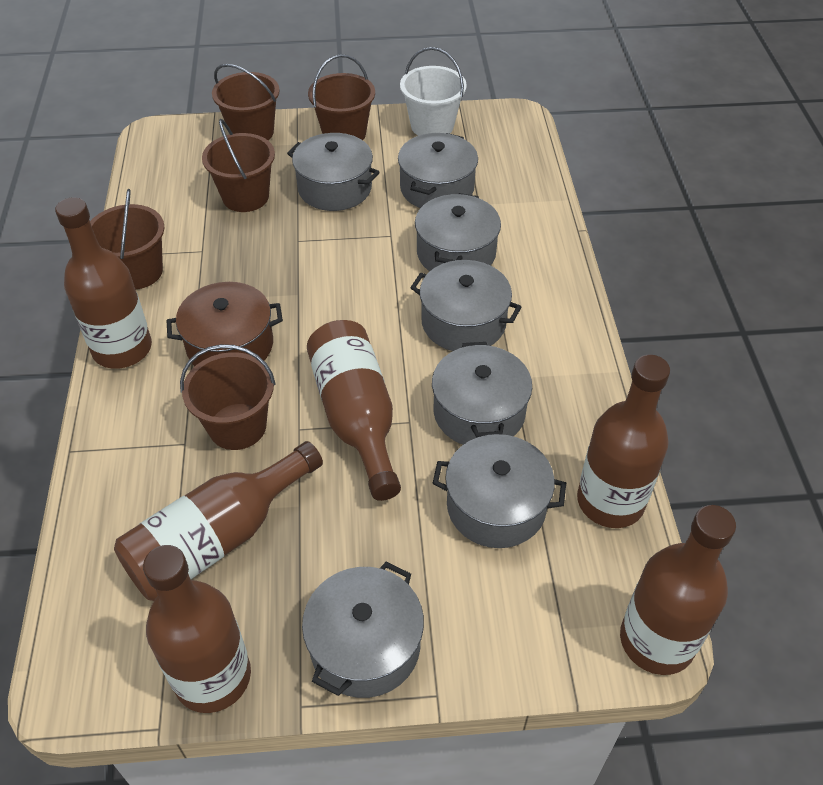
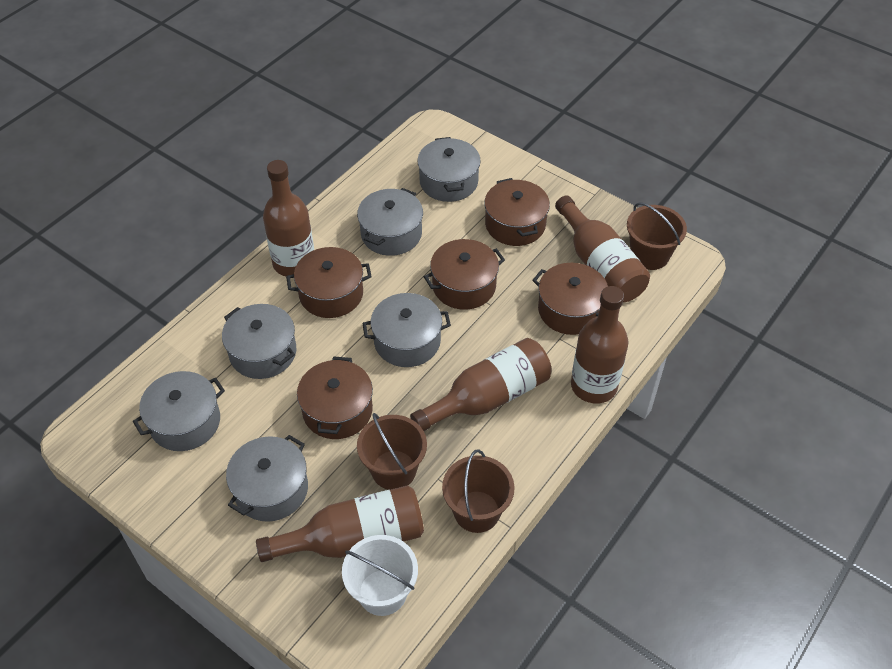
brown bottle: [55,197,152,369] [114,441,323,601] [143,545,251,713] [307,320,401,501] [577,355,670,528] [620,505,736,675] = 6 -> [256,485,424,562] [263,160,314,276] [410,338,552,431] [555,195,650,302] [571,286,628,404] = 5
brown bucket: [90,189,164,289] [180,344,276,450] [202,119,275,212] [212,64,280,140] [308,54,375,140] = 5 -> [357,413,427,490] [442,449,515,533] [627,202,687,270] = 3
brown pot: [166,282,283,366] = 1 -> [286,247,372,318] [297,357,373,439] [424,239,505,310] [484,178,550,246] [532,263,608,335] = 5
grey pot: [287,133,380,211] [302,562,424,698] [398,133,478,208] [410,260,521,351] [415,193,501,271] [432,342,532,445] [433,434,566,548] = 7 -> [133,371,225,451] [222,304,296,379] [226,435,308,522] [357,188,423,256] [362,293,451,367] [417,137,481,202] = 6

